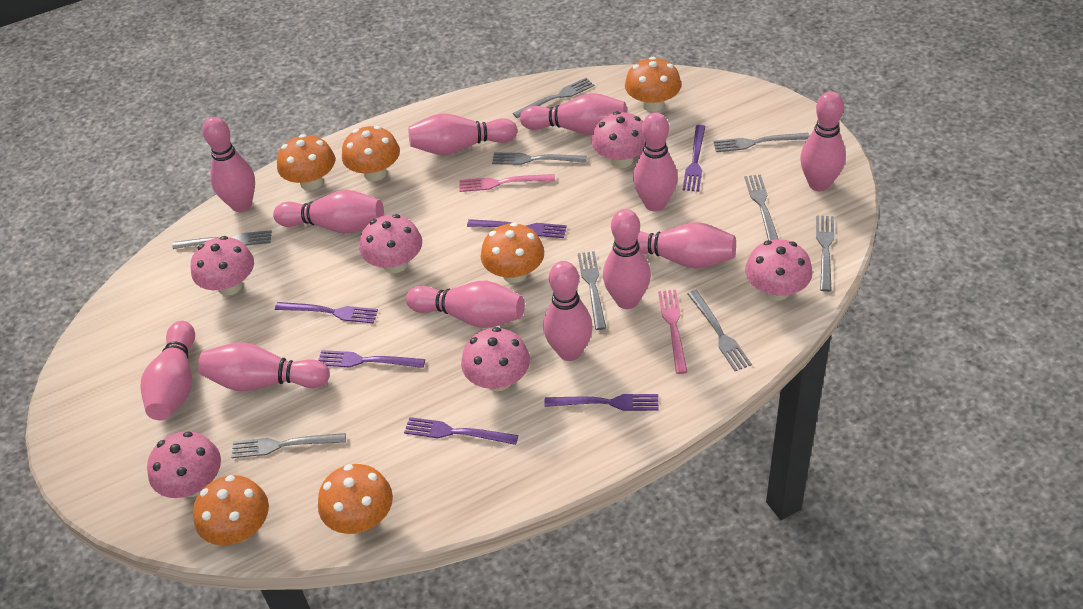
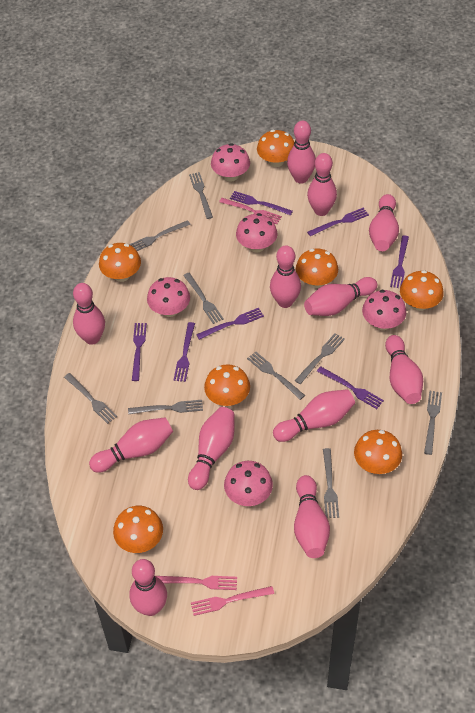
orange mushroom: [193,475,269,546] [277,134,335,190] [318,464,393,534] [342,126,400,181] [481,222,544,283] [625,57,681,112] = 6 -> [99,243,141,282] [113,506,163,553] [204,364,250,406] [257,130,294,167] [296,248,338,288] [354,430,402,474] [400,270,444,311] = 7
pink fork: [459,174,555,192] [658,290,687,374] = 2 -> [156,576,237,590] [191,586,274,616] [219,198,282,224] = 3
pink mushroom: [147,431,221,498] [191,236,254,296] [360,214,422,273] [461,327,530,391] [592,111,645,168] [745,239,813,301] = 6 -> [147,277,190,317] [211,143,250,182] [224,461,273,506] [236,213,278,252] [362,290,406,330] = 5
purple fork: [275,302,378,323] [318,350,425,368] [404,417,518,445] [467,219,567,238] [544,394,658,411] [683,125,705,192] = 6 -> [132,323,147,381] [173,322,195,382] [196,308,264,340] [230,191,293,215] [307,208,369,236] [317,366,384,409] [390,235,409,288] = 7

